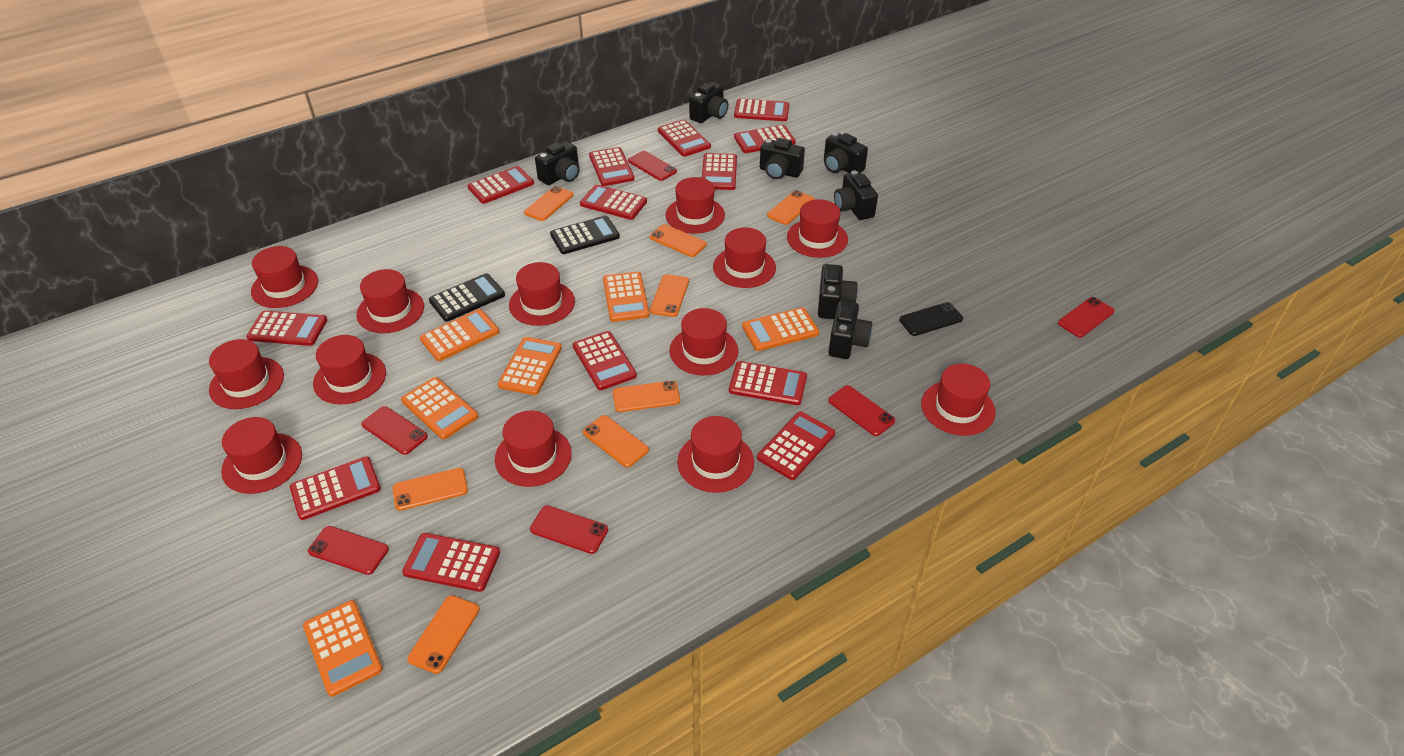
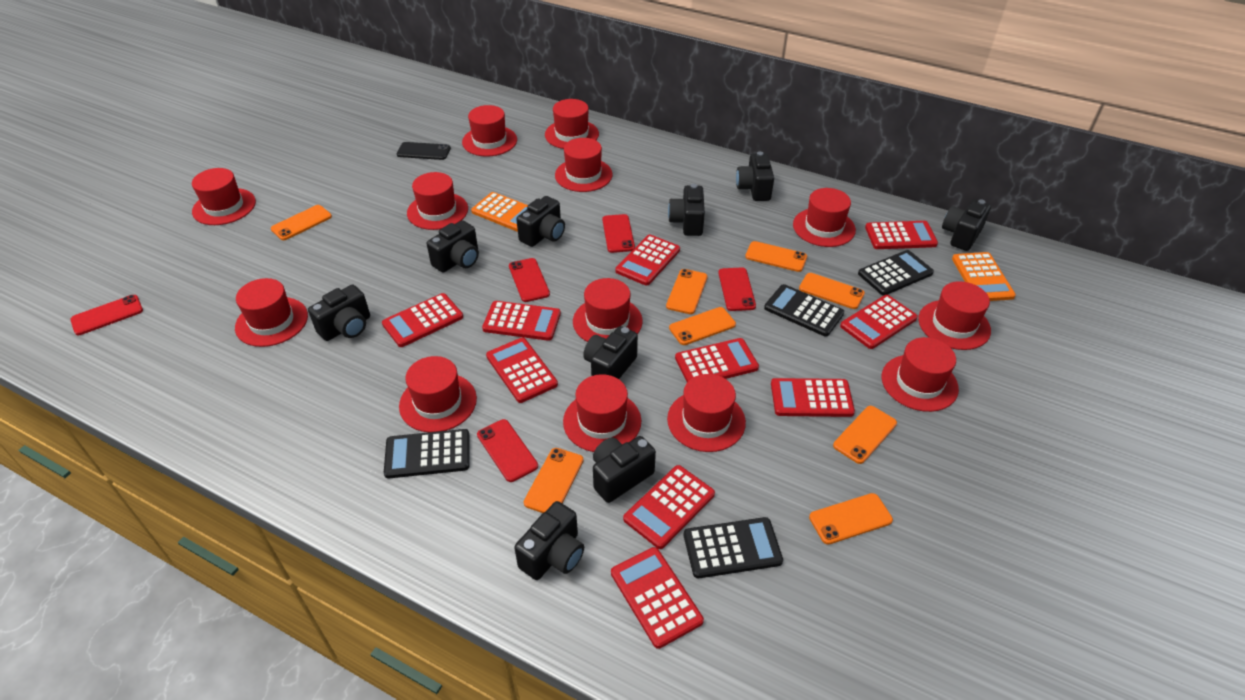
black calculator: [429,273,505,322] [550,216,620,254] = 2 -> [384,429,469,479] [683,517,783,578] [764,284,844,337] [858,250,934,296] = 4
black camera: [535,141,580,185] [689,82,728,123] [760,138,805,179] [818,264,858,319] [824,132,868,173] [829,301,872,359] [834,171,878,220] = 7 -> [308,285,370,341] [427,220,479,273] [514,501,584,580] [516,196,565,247] [583,326,638,379] [593,436,656,503] [668,184,705,236] [736,152,774,201] [942,199,991,251] = 9
orange calculator: [303,600,383,697] [401,377,478,440] [420,309,499,361] [498,337,562,395] [603,272,650,322] [742,307,819,351] = 6 -> [471,192,528,232] [952,252,1016,301] = 2
red calculator: [246,311,327,346] [290,456,381,520] [402,533,500,592] [468,166,534,204] [573,331,637,390] [580,184,647,220] [589,147,634,186] [658,119,711,157] [702,153,737,190] [729,361,807,405] [734,99,789,121] [734,125,796,153] [757,412,835,480] = 13 -> [382,293,463,347] [482,301,561,341] [486,338,558,403] [611,547,704,649] [615,235,680,286] [623,465,715,549] [675,338,759,382] [771,378,855,417] [840,295,918,349] [865,221,938,249] = 10
red phone: [308,526,389,575] [361,406,428,455] [530,505,608,554] [628,151,677,181] [828,385,895,436] [1058,297,1115,337] = 6 -> [70,295,143,335] [477,419,538,482] [509,258,550,302] [602,214,635,253] [718,267,756,311] = 5

